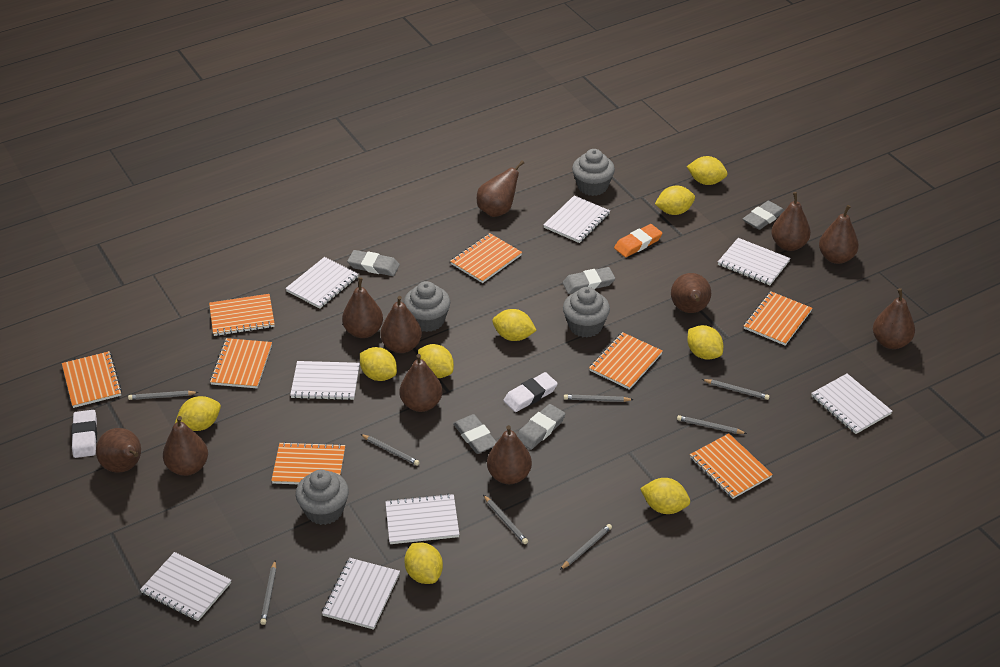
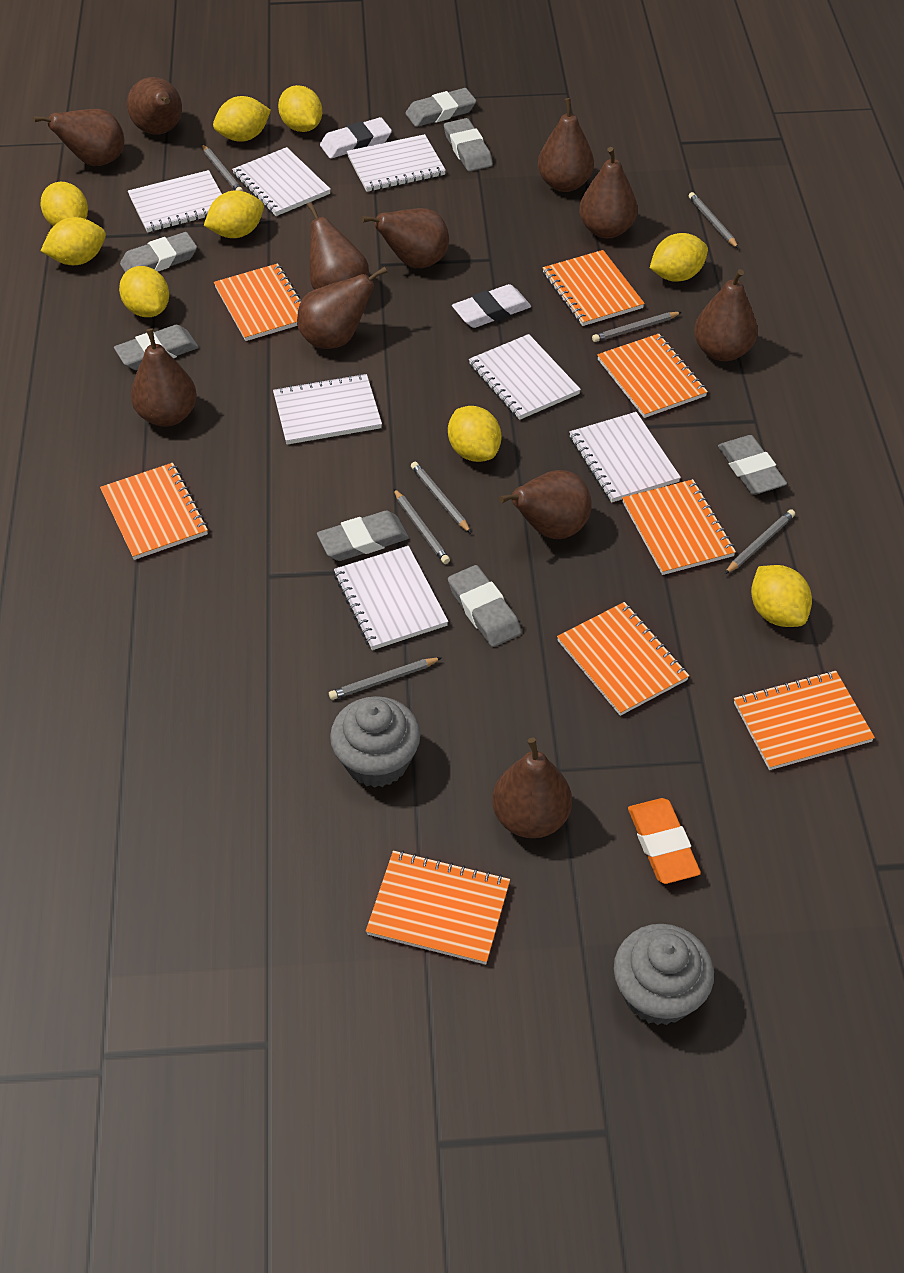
grey cupcake: [296,470,349,525] [404,281,450,332] [563,287,610,338] [572,149,615,196] = 4 -> [330,696,420,788] [614,924,714,1025] = 2
grey eraser: [347,250,400,276] [453,414,496,454] [517,404,565,450] [563,267,615,294] [743,201,784,230] = 5 -> [114,325,199,370] [120,232,197,272] [317,511,409,561] [406,88,476,127] [444,118,493,171] [448,565,522,647] [718,435,787,495] = 7
grey pencil: [128,391,199,400] [260,560,276,625] [360,434,420,466] [483,495,528,544] [560,524,612,570] [564,394,634,402] [677,415,747,434] [702,379,770,400] = 8 -> [202,144,243,191] [329,658,441,700] [394,489,450,564] [411,462,471,533] [592,312,682,342] [689,192,739,249] [725,509,795,574] = 7
white notebook: [140,552,231,621] [285,257,358,309] [290,361,360,400] [322,558,400,630] [385,493,459,544] [543,196,610,243] [718,238,790,285] [811,374,892,434] = 8 -> [128,170,222,232] [232,147,331,216] [273,374,382,445] [334,546,448,650] [347,134,446,192] [469,334,581,420] [569,412,681,502] = 7

